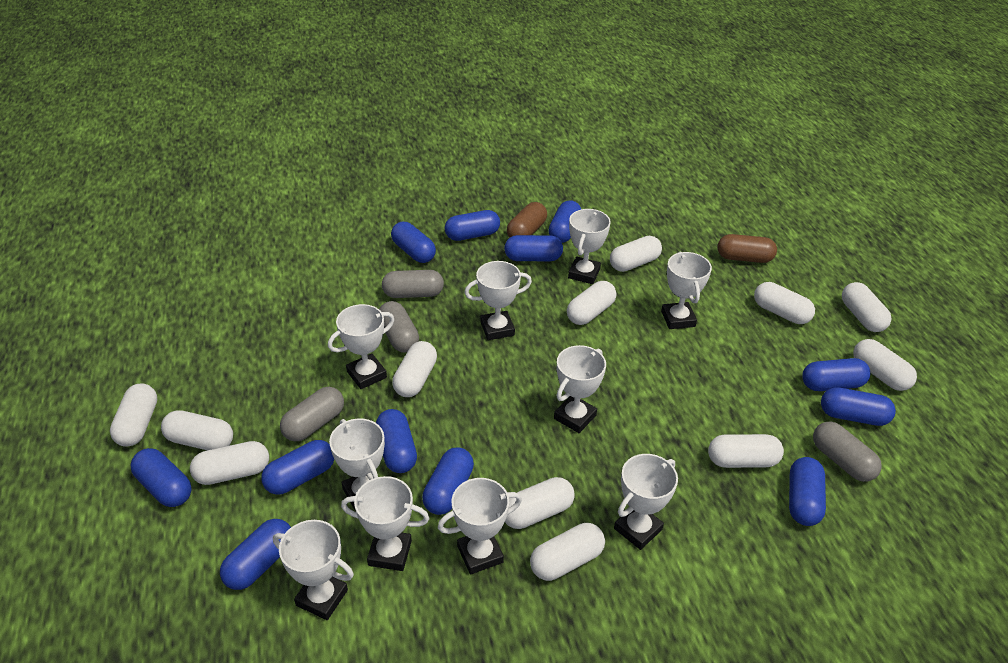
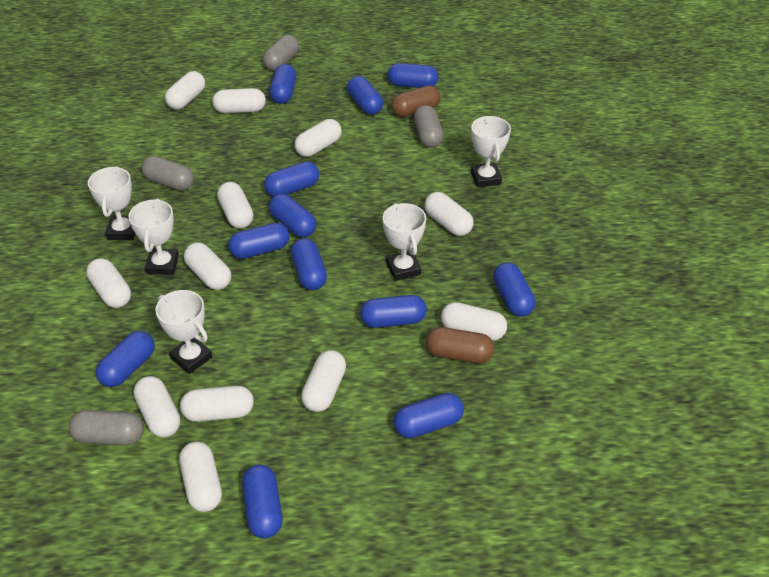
white trophy: [273,520,354,620] [328,304,394,389] [329,419,385,511] [341,476,430,571] [438,478,522,575] [464,261,532,340] [554,345,606,433] [568,209,611,284] [614,454,678,550] [661,251,712,329] = 10 -> [88,166,135,240] [129,198,179,275] [155,290,213,374] [383,203,426,281] [471,116,511,188] = 5

